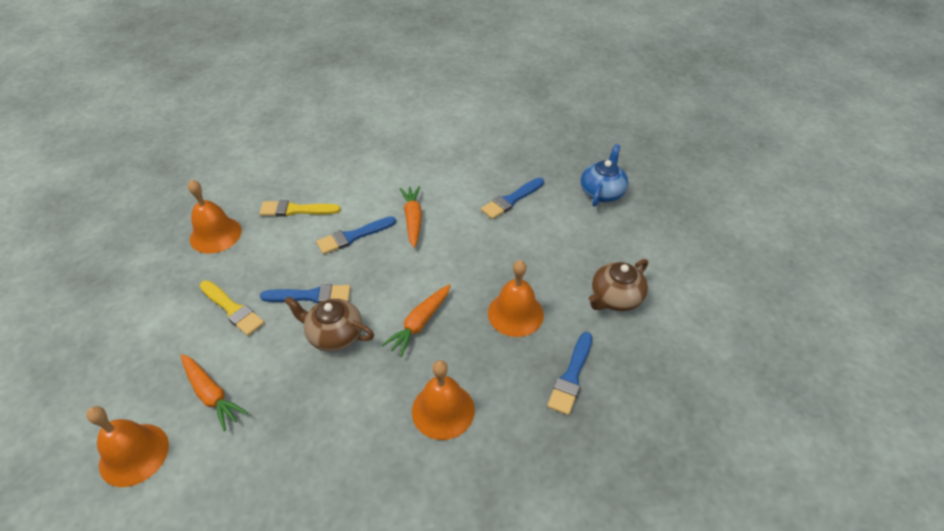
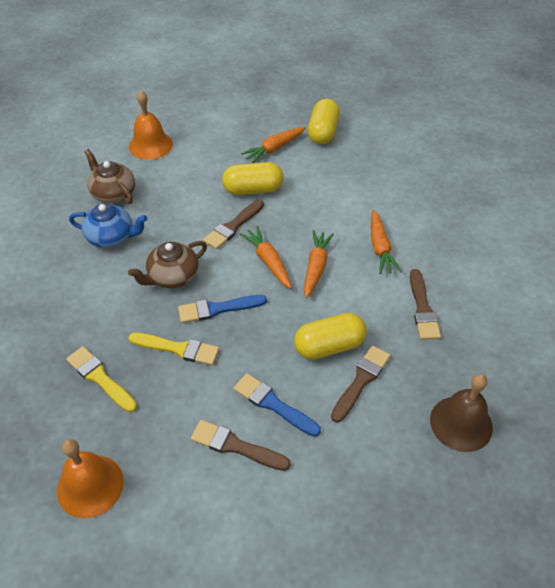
blue brush: [260,284,351,303] [316,216,396,254] [481,178,544,219] [547,332,592,415] = 4 -> [178,295,267,323] [234,373,321,437] = 2
brown bell: none = 0 -> [430,374,493,452] = 1
brown brush: none = 0 -> [191,420,291,471] [203,200,264,249] [331,345,390,423] [410,269,441,340] = 4
orange bell: [86,406,169,487] [188,180,242,254] [412,360,475,440] [488,260,544,337] = 4 -> [57,439,124,518] [129,91,173,160] = 2
orange carrot: [181,354,248,431] [382,284,451,357] [399,186,422,248] = 3 -> [239,226,292,289] [241,127,306,163] [304,230,334,298] [371,210,402,274] = 4
yellow capsule: none = 0 -> [222,162,283,195] [294,313,367,360] [308,99,340,144] = 3

